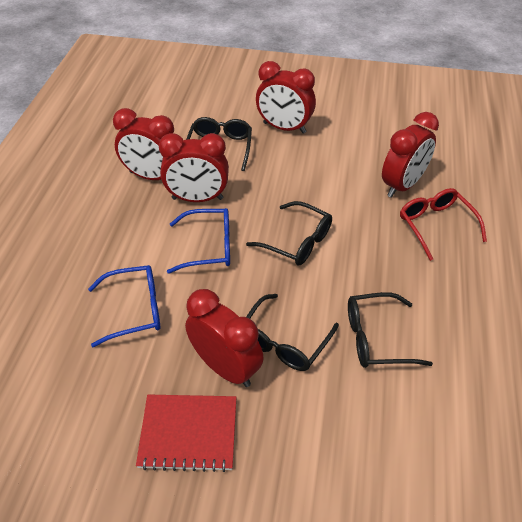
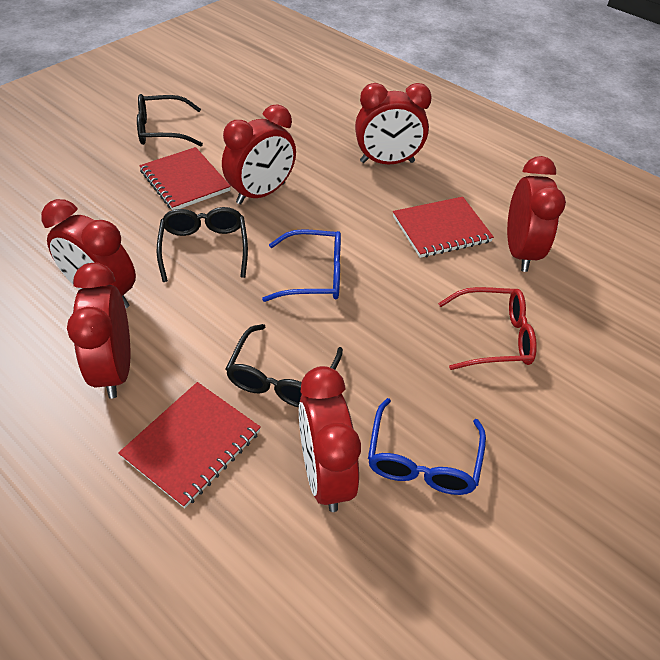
black glasses: [186,117,252,171] [246,201,332,265] [246,294,339,371] [348,292,433,368] = 4 -> [137,94,203,146] [157,207,248,282] [226,324,343,408] = 3
red clock: [113,108,174,180] [159,133,229,202] [185,289,264,387] [256,61,316,134] [382,112,439,198] = 5 -> [41,199,136,308] [67,263,130,399] [222,104,296,204] [299,366,361,512] [355,83,432,164] [507,156,566,272] = 6
red notebook: [136,395,236,472] = 1 -> [118,382,261,508] [139,147,231,210] [393,197,494,258] = 3

